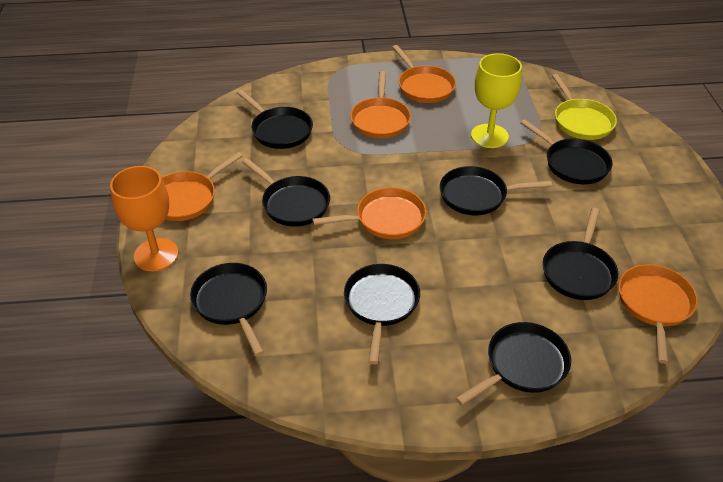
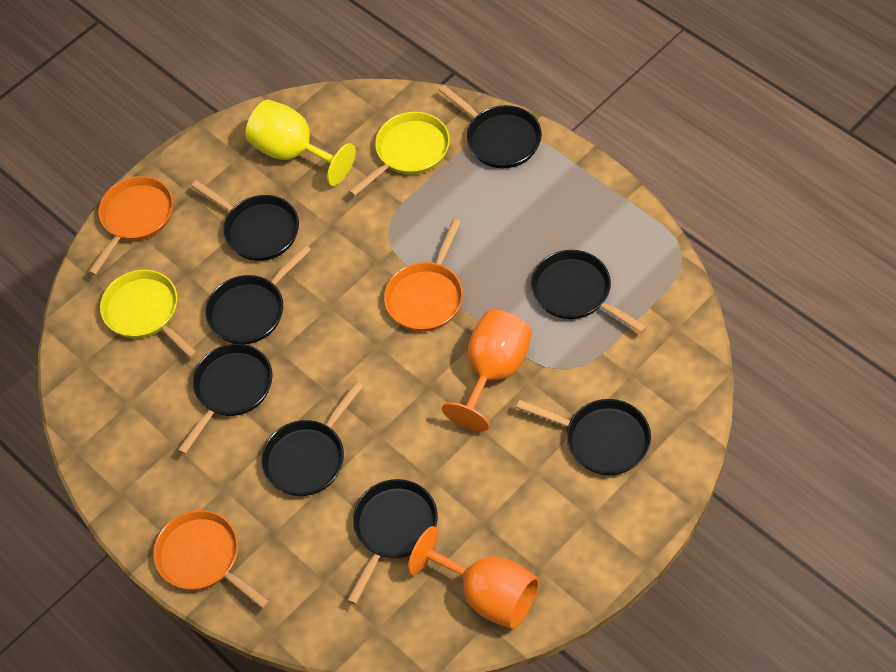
orange goblet: [110,166,178,271] = 1 -> [408,526,539,629] [442,310,532,431] = 2
orange pan: [162,152,243,221] [312,187,426,239] [350,71,411,138] [392,45,456,103] [618,264,698,364] = 5 -> [88,176,173,275] [154,510,270,609] [384,219,463,332] = 3
yellow pan: [552,74,617,140] = 1 -> [100,270,198,358] [349,112,450,196] = 2

